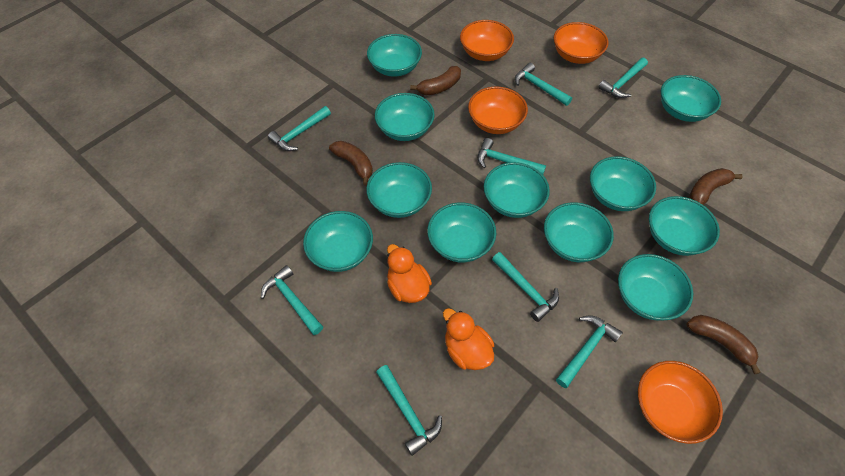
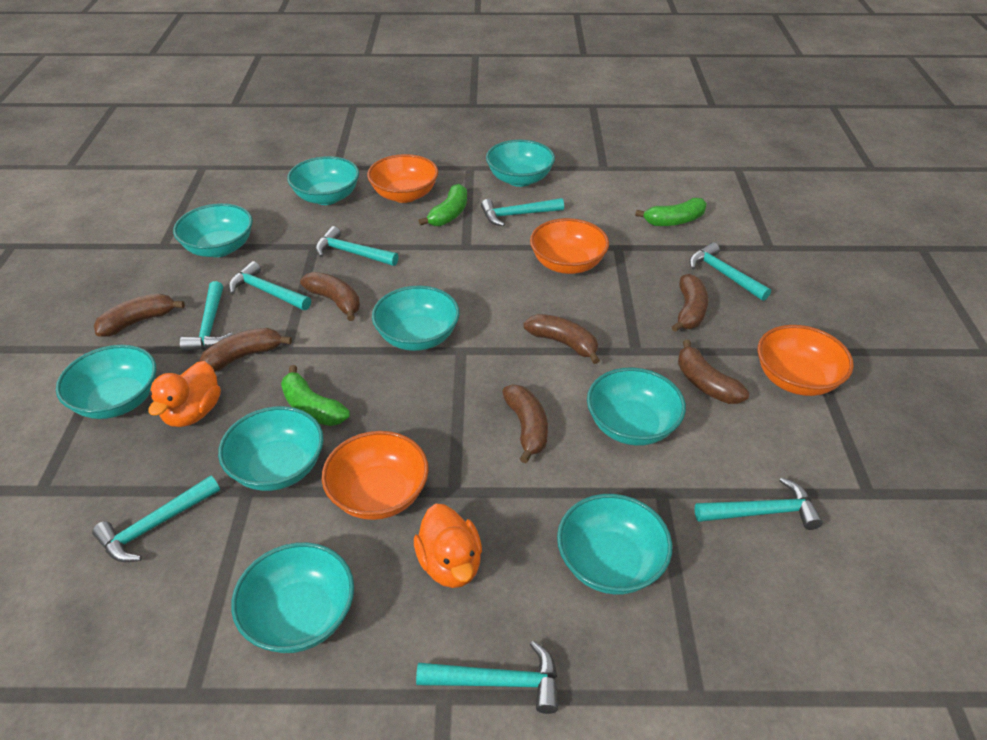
brown banana: [329,141,373,186] [410,66,461,95] [687,315,761,375] [689,168,743,205] = 4 -> [94,294,185,337] [200,328,292,372] [300,272,360,321] [502,385,548,463] [524,314,600,364] [671,274,708,332] [678,339,749,404] = 7
green banana: none = 0 -> [281,365,350,426] [419,184,467,226] [635,198,707,226] = 3
turquoise bowl: [303,211,373,272] [366,162,432,218] [367,34,422,77] [375,93,435,141] [427,203,496,262] [484,162,550,218] [544,202,614,262] [590,156,656,211] [618,254,693,321] [649,196,720,256] [661,75,721,122] = 11 -> [56,345,156,419] [173,203,253,257] [218,406,324,491] [231,542,354,653] [287,156,359,205] [372,286,460,351] [486,140,555,187] [557,494,672,595] [587,367,686,446] = 9

